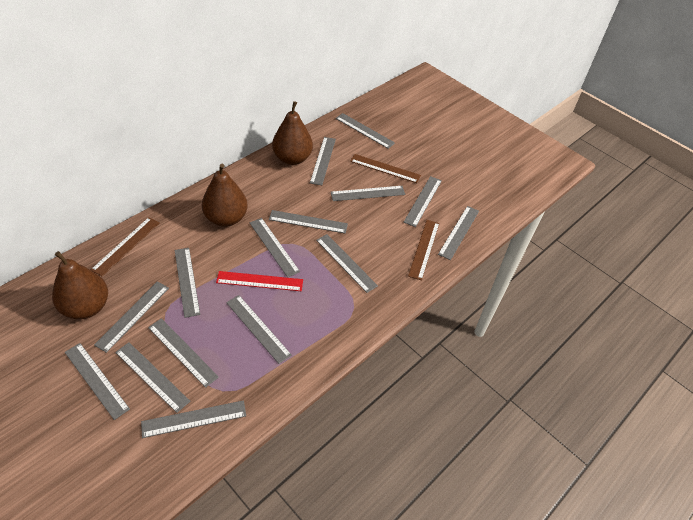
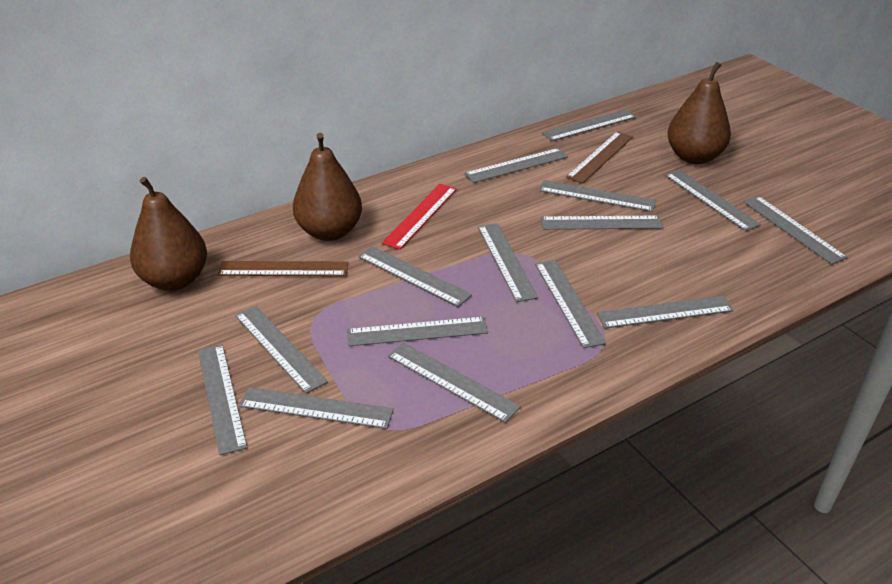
brown ruler: [91,217,160,276] [350,154,421,183] [408,220,440,281] = 3 -> [217,261,348,276] [566,131,633,183] = 2

